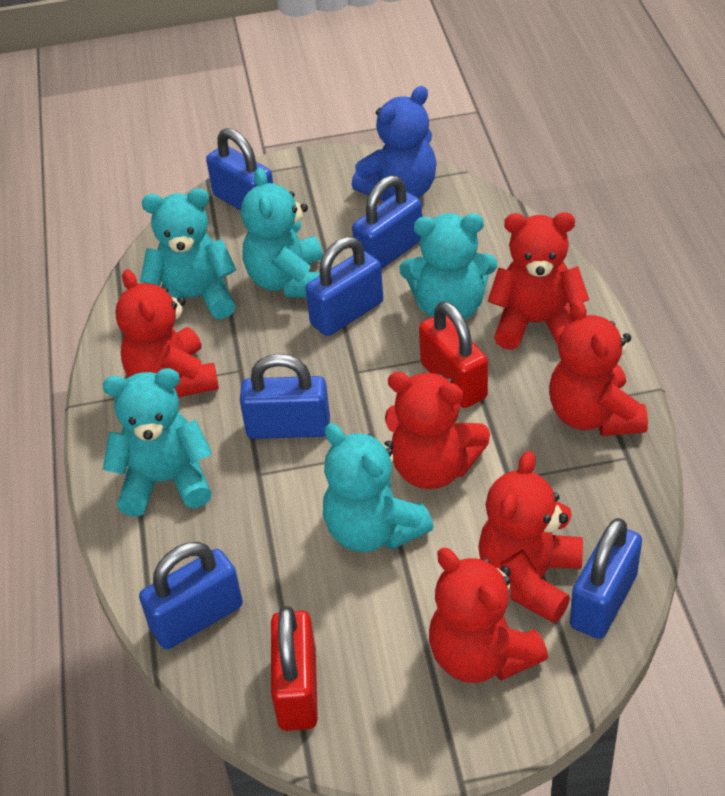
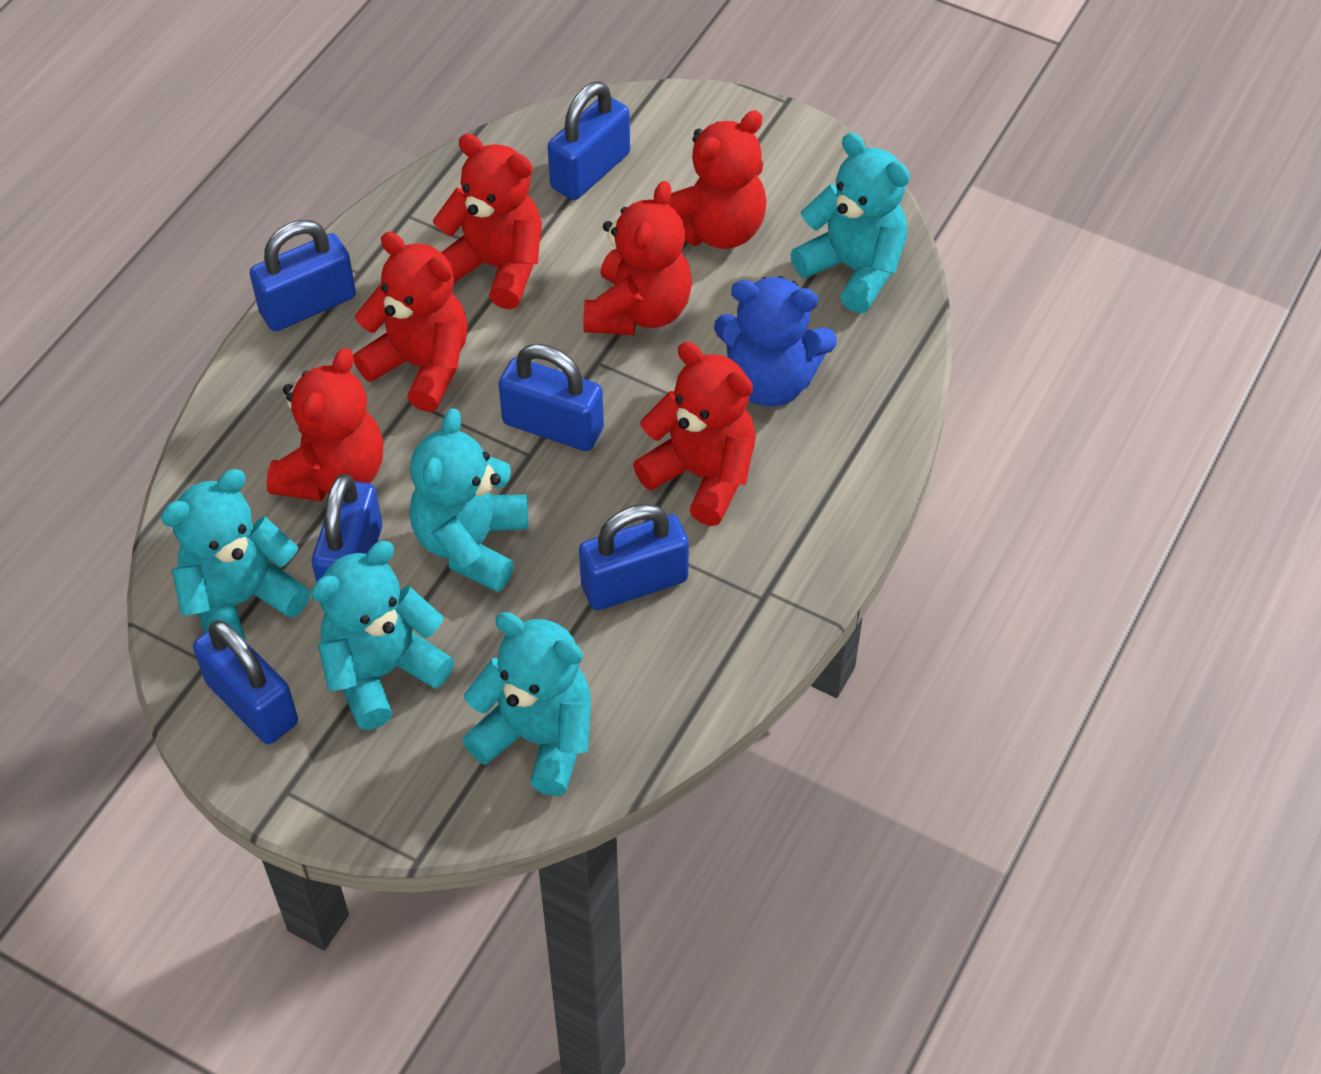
red padlock: [271,606,318,731] [419,301,488,408] = 2 -> none = 0

